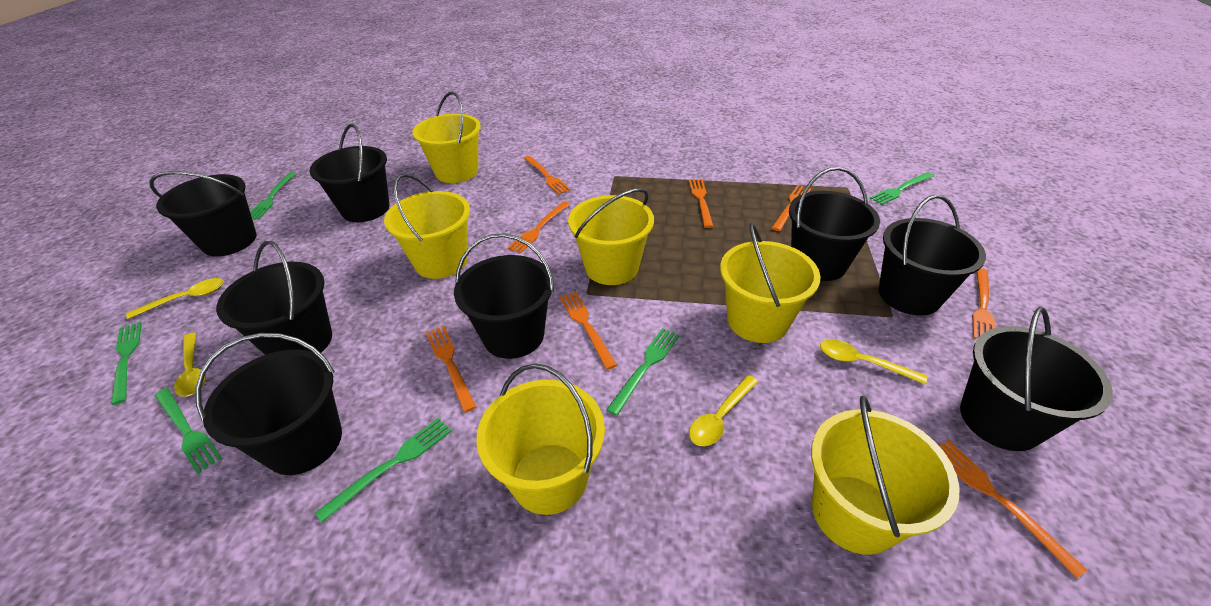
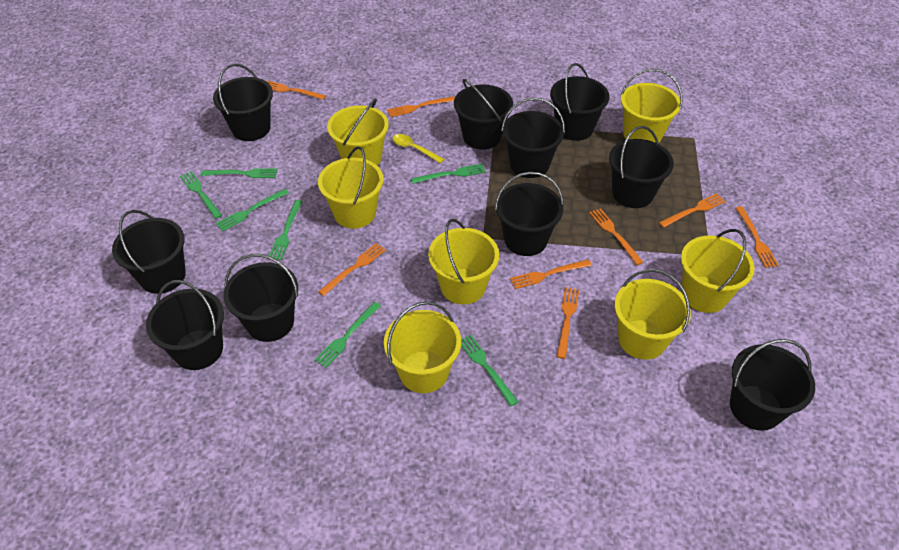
black bucket: [149,171,257,257] [195,333,342,475] [216,241,332,355] [310,124,390,222] [454,233,554,359] [789,167,880,281] [879,195,986,316] [960,307,1113,451] = 8 -> [112,210,186,294] [146,280,224,370] [213,64,273,141] [223,254,298,342] [454,79,513,150] [495,172,564,256] [501,98,565,178] [550,63,609,141] [609,126,674,208] [730,339,815,431] = 10
green fork: [111,322,142,405] [154,388,222,474] [250,172,296,220] [315,418,452,523] [606,328,680,416] [870,172,934,205] = 6 -> [180,171,222,219] [201,168,277,178] [216,189,289,231] [269,200,303,260] [315,302,381,368] [411,164,486,184] [461,334,518,406] = 7
yellow bucket: [384,173,470,279] [413,91,481,183] [476,363,605,515] [568,188,654,285] [720,223,821,343] [811,396,960,555] = 6 -> [318,146,383,229] [327,98,389,166] [384,301,461,393] [428,219,499,304] [615,269,691,360] [621,69,683,143] [681,229,755,313] = 7
yellow spoon: [126,278,224,319] [174,333,206,397] [689,375,758,446] [820,339,927,385] = 4 -> [393,134,444,164] = 1

